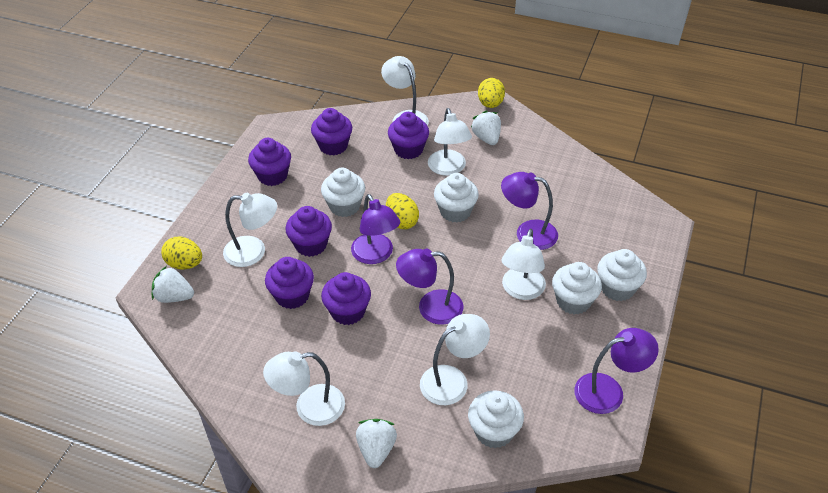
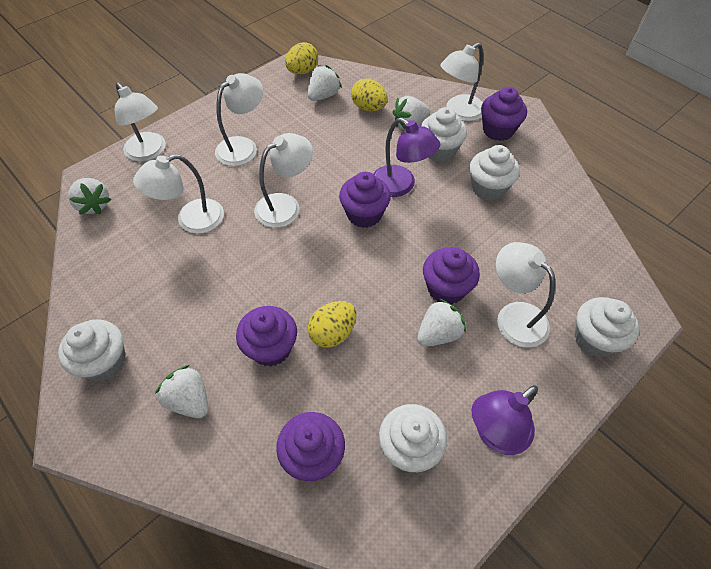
purple cupcake: [248,138,291,186] [265,257,314,309] [285,206,332,257] [311,108,352,156] [321,272,371,325] [388,112,429,159] = 6 -> [236,306,297,367] [276,412,345,481] [339,172,391,228] [423,247,480,304] [481,87,527,141] = 5
purple lamp: [351,194,400,264] [396,249,464,325] [501,172,558,250] [574,328,659,414] = 4 -> [373,118,440,197] [471,385,538,455] = 2
white strawberry: [152,266,194,303] [356,419,397,468] [471,111,501,145] = 3 -> [68,178,111,214] [155,365,208,418] [308,65,342,101] [392,96,430,130] [417,298,466,346] = 5

